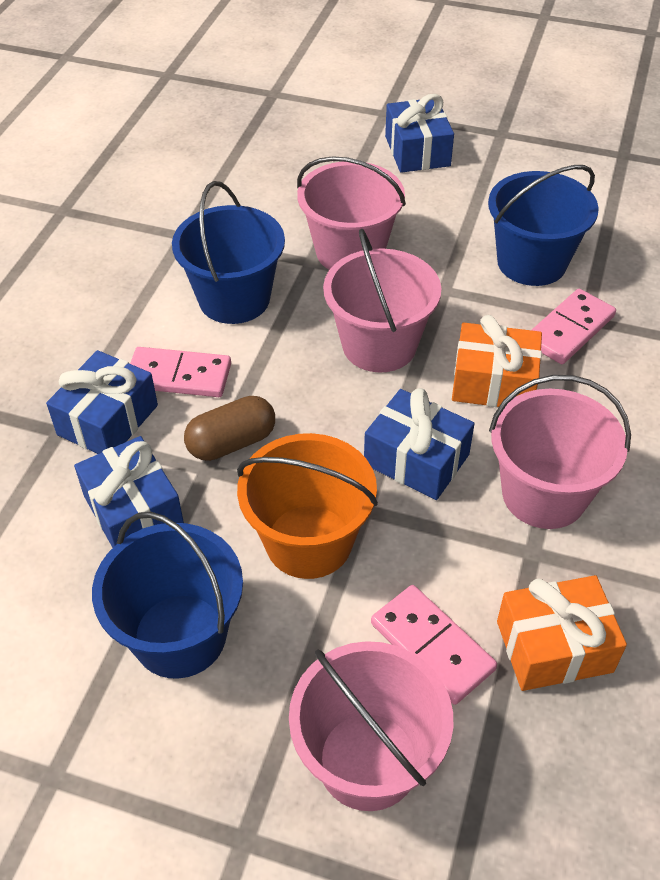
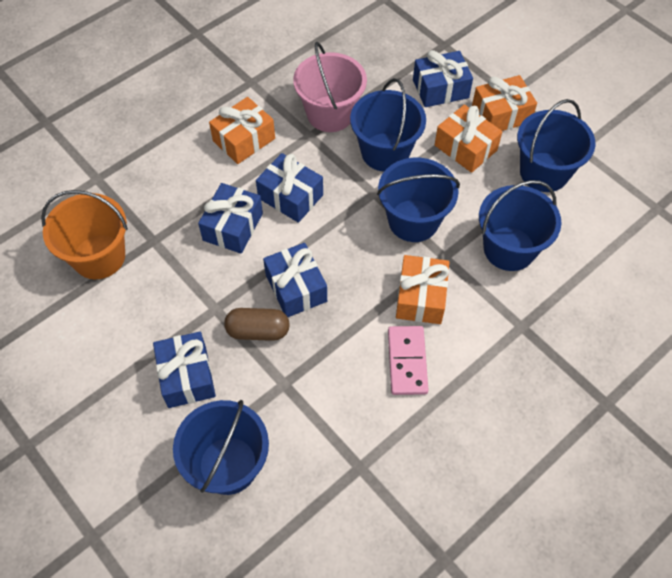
blue bucket: [92,512,243,679] [172,181,285,324] [488,165,599,286] = 3 -> [173,400,269,495] [350,78,426,172] [377,158,460,242] [479,180,561,271] [517,99,595,192] = 5
blue gift: [46,350,158,454] [74,436,184,548] [364,388,474,500] [385,94,454,173] = 4 -> [153,332,216,408] [198,183,263,254] [256,153,323,223] [263,243,327,317] [413,50,473,107] = 5
orange gift: [452,315,542,407] [497,575,627,691] = 2 -> [209,97,275,164] [396,255,449,324] [435,105,502,173] [472,75,537,131] = 4
pink bucket: [289,641,453,811] [297,156,406,270] [323,229,441,373] [489,375,631,529] = 4 -> [293,42,367,132] = 1
pink domino: [130,347,231,397] [371,585,497,705] [532,289,616,364] = 3 -> [388,326,428,395] = 1

